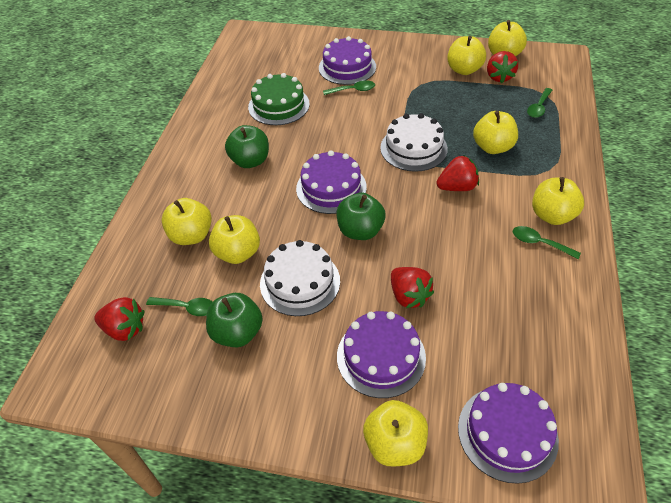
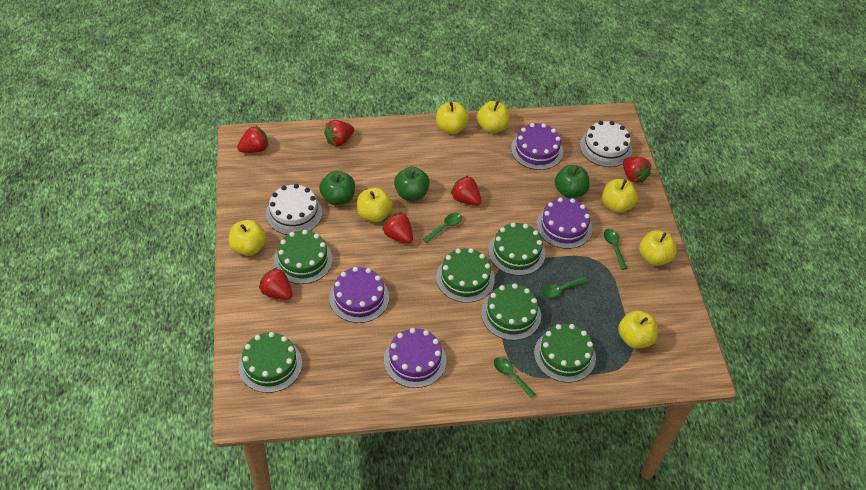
green cake: [248,73,310,125] = 1 -> [238,332,302,393] [274,230,333,284] [436,248,495,303] [481,283,541,340] [488,223,545,276] [534,324,596,383] = 6
red strawberry: [94,297,144,341] [391,267,434,308] [437,155,479,191] [487,51,518,83] = 4 -> [237,125,269,153] [259,267,292,300] [324,120,354,146] [382,212,413,244] [451,176,481,206] [623,157,651,183] = 6

